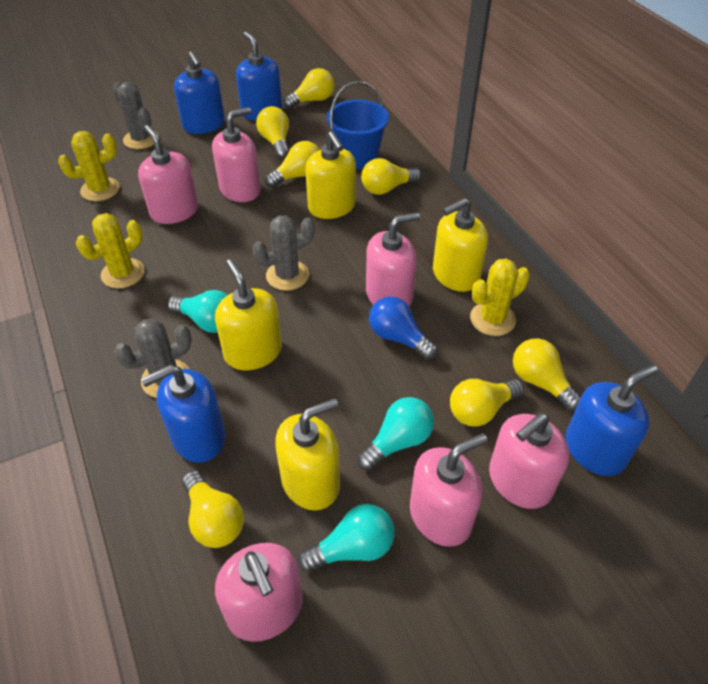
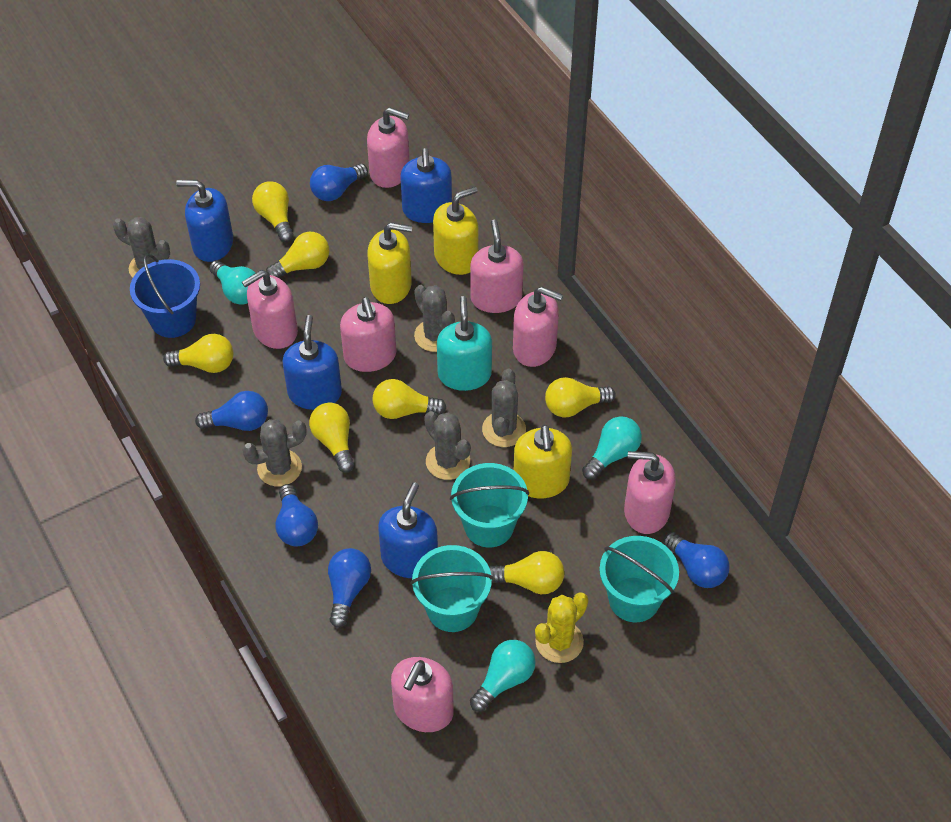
blue light bulb: [369,297,438,360] = 1 -> [195,391,268,431] [275,484,318,546] [310,164,368,201] [328,548,371,628] [664,532,730,588] = 5
grey cactus: [112,82,159,149] [114,318,192,398] [252,215,315,291] = 3 -> [113,217,170,278] [242,420,307,486] [414,285,455,352] [424,411,471,480] [482,368,526,447] = 5
pink soap dispenser: [138,125,198,224] [212,107,261,202] [215,543,303,642] [366,212,420,307] [410,434,488,547] [489,413,569,509] = 6 -> [242,270,298,349] [340,297,396,372] [367,107,410,188] [391,657,454,732] [470,220,523,313] [513,287,563,367] [624,451,676,534] = 7
turquoise bucket: none = 0 -> [411,545,493,632] [450,463,529,548] [599,536,679,622] = 3
turquoise soap dispenser: none = 0 -> [437,296,492,391] = 1
yellow cactus: [58,131,119,201] [76,213,145,288] [470,259,530,336] = 3 -> [535,592,588,663] = 1
yellow soap dispenser: [215,259,282,370] [275,398,340,511] [305,131,356,219] [433,198,488,292] = 4 -> [367,222,412,304] [433,187,478,275] [514,425,572,498] = 3

